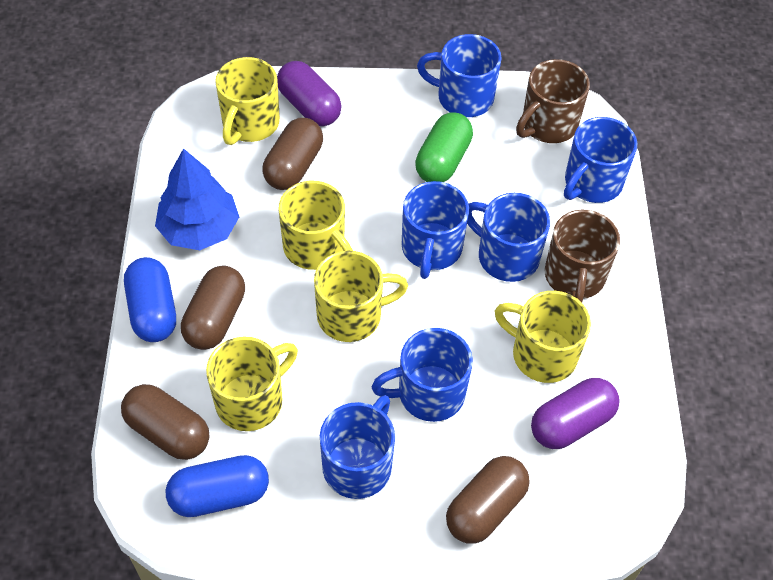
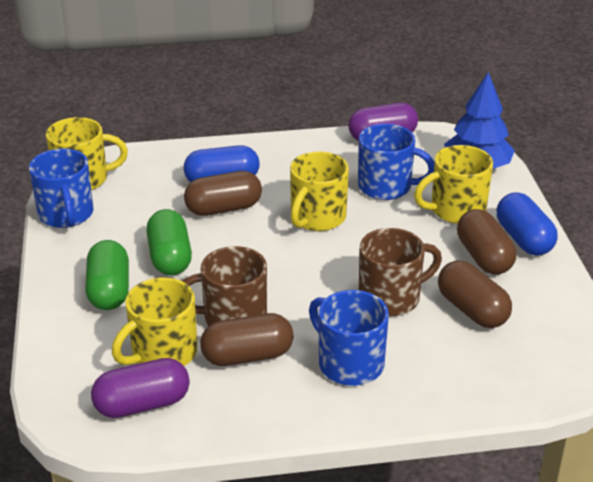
blue mug: [320,395,395,499] [371,328,473,422] [402,181,469,279] [417,34,502,117] [467,193,550,282] [564,117,637,203] = 6 -> [29,149,94,228] [309,290,389,386] [358,124,434,200] = 3
green capsule: [415,112,473,182] = 1 -> [85,240,129,310] [146,209,192,275] = 2
yellow mug: [206,337,298,431] [215,57,280,145] [278,181,353,270] [314,251,408,342] [494,291,591,383] = 5 -> [46,117,128,191] [112,278,197,366] [290,152,349,231] [414,145,493,224] = 4

